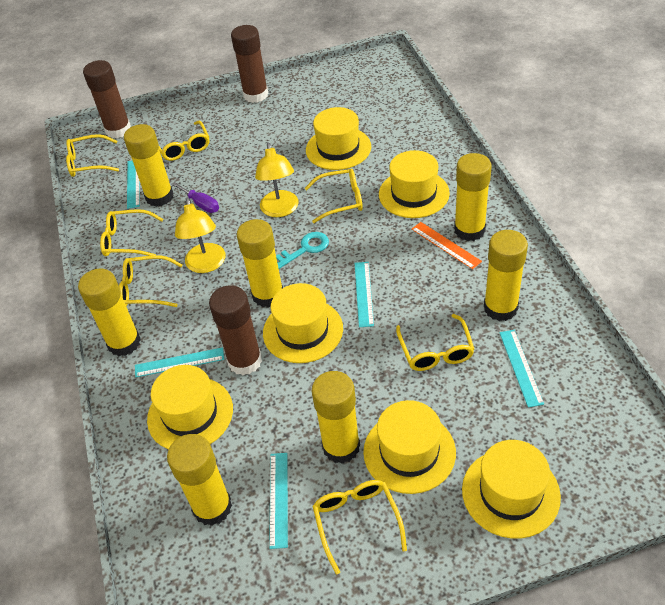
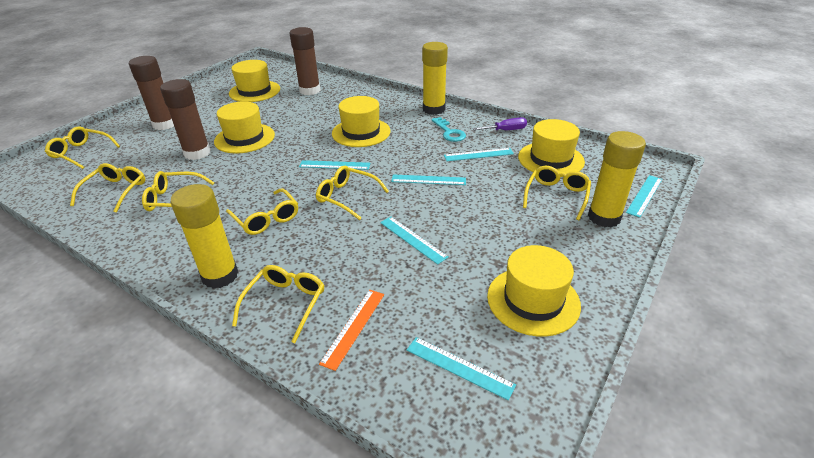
turquoise ruler: [127,161,140,209] [135,347,224,377] [269,453,288,549] [355,262,374,327] [499,330,544,408] = 5 -> [299,160,371,170] [380,217,449,265] [391,174,466,185] [407,337,516,400] [444,148,514,161] [626,175,662,218] = 6
yellow glue stick: [78,268,141,356] [124,124,174,207] [167,434,232,526] [237,219,283,307] [312,371,360,464] [454,153,492,241] [484,230,528,321] = 7 -> [170,184,238,289] [422,42,448,115] [588,131,646,227] = 3
yellow hat: [147,365,233,450] [263,283,343,363] [306,107,371,170] [363,400,456,494] [379,150,450,218] [462,440,561,539] = 6 -> [214,101,275,154] [229,60,280,102] [332,96,390,147] [487,245,581,337] [518,119,585,177] = 5
yellow lamp: [175,198,226,273] [255,143,299,217] = 2 -> none = 0

